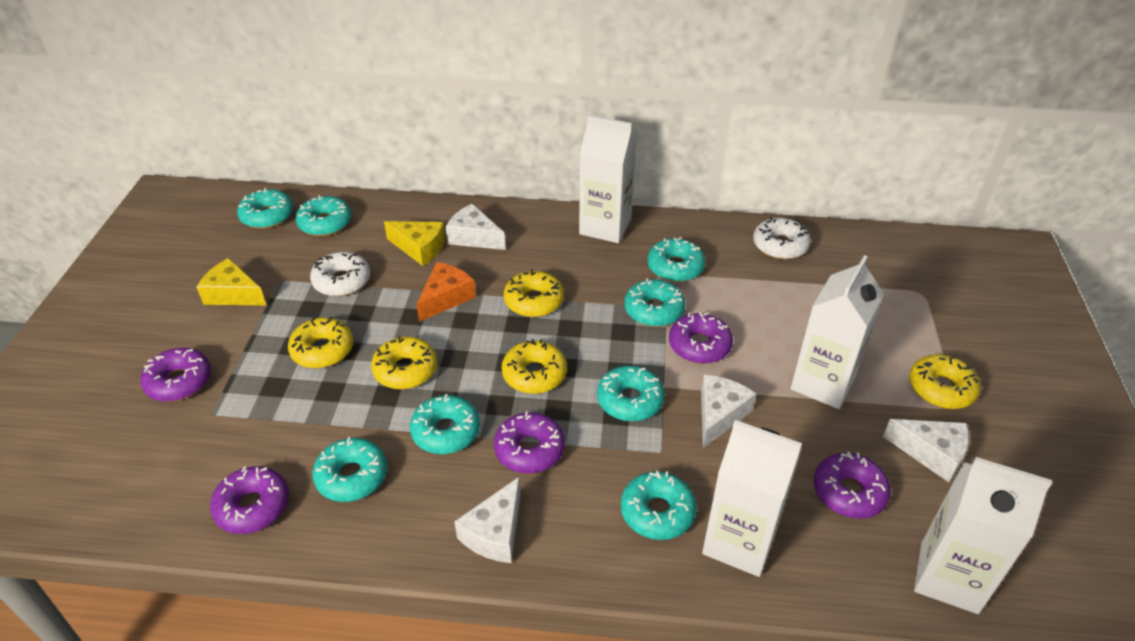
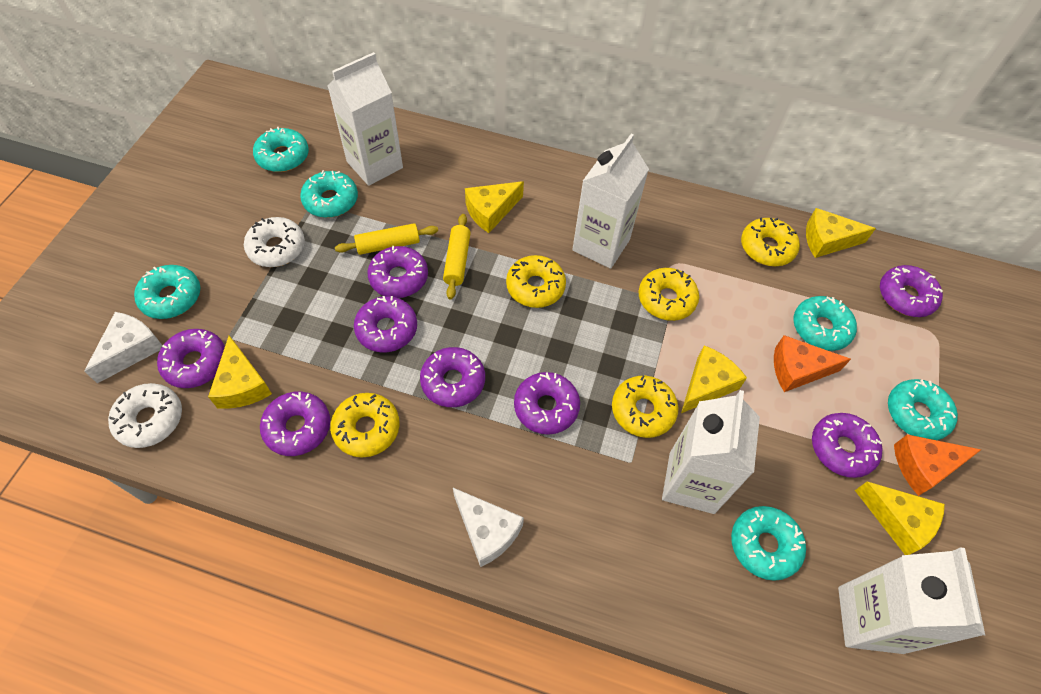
orange cheese: [416,262,476,322] = 1 -> [774,335,851,392] [894,434,981,496] = 2
purple donut: [140,348,211,402] [210,466,289,534] [494,411,565,473] [669,313,733,364] [814,452,891,519] = 5 -> [157,329,225,388] [260,392,330,456] [354,296,417,352] [367,246,428,298] [420,347,485,407] [514,372,580,435] [812,413,882,478] [880,265,943,317] = 8
turquoise donut: [237,188,293,229] [296,195,352,236] [312,437,387,502] [410,394,480,454] [597,366,665,422] [621,471,697,540] [624,279,685,327] [647,237,705,282] = 8 -> [134,265,200,319] [253,127,309,172] [300,170,358,218] [731,506,806,581] [793,296,857,351] [888,379,958,440] = 6
white cheese: [446,204,506,250] [454,476,521,563] [701,375,757,448] [883,419,969,482] = 4 -> [84,312,162,383] [453,488,524,567] = 2
yellow cheese: [196,258,266,305] [384,221,446,266] = 2 -> [208,335,272,409] [465,181,524,233] [681,346,747,413] [806,208,876,258] [855,481,945,555] = 5
yellow rolling pin: none = 0 -> [335,223,438,255] [443,214,471,299] = 2

